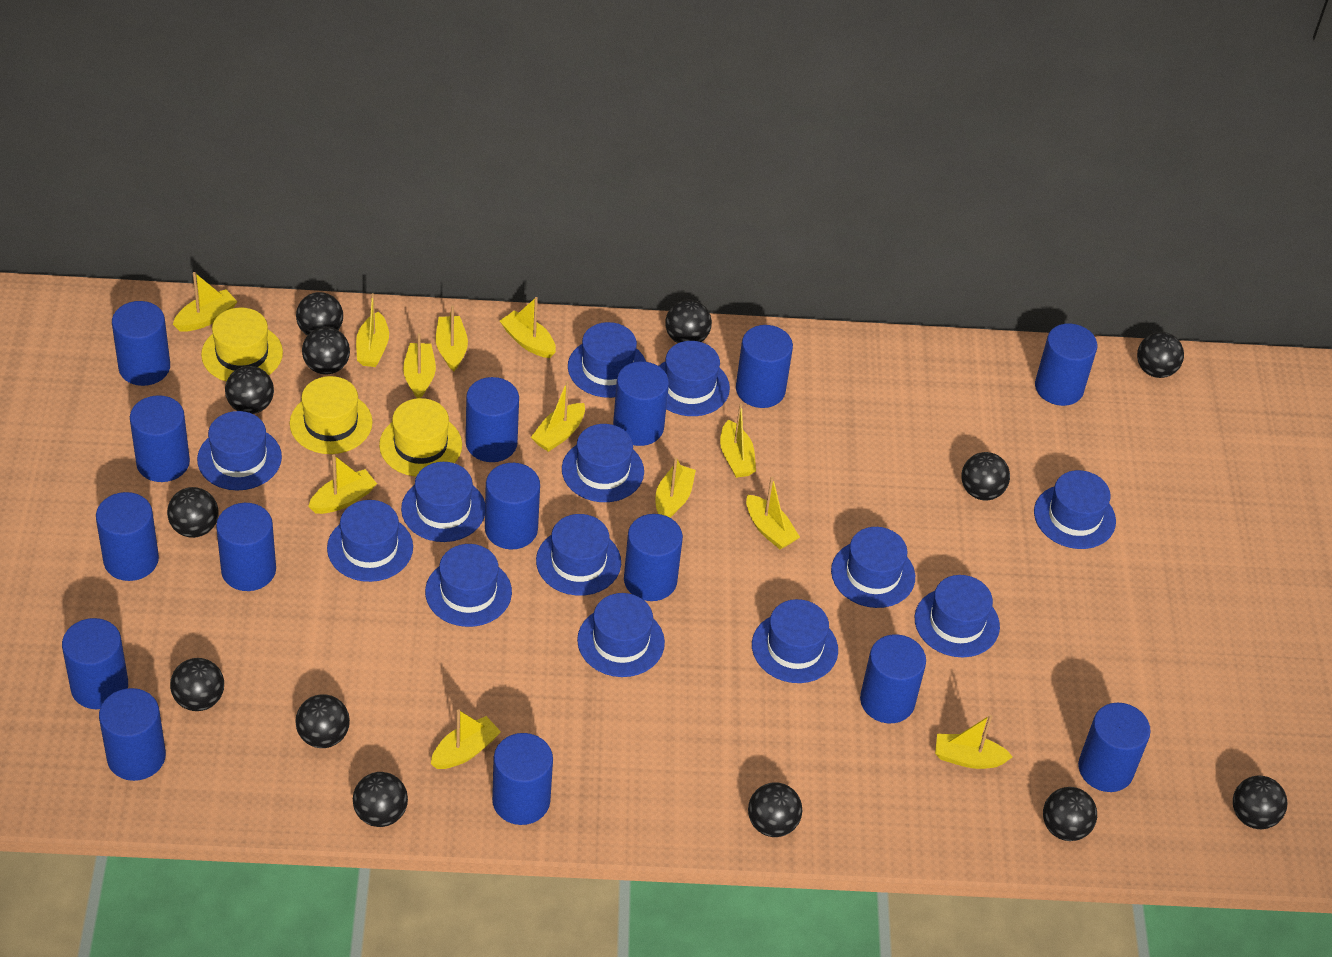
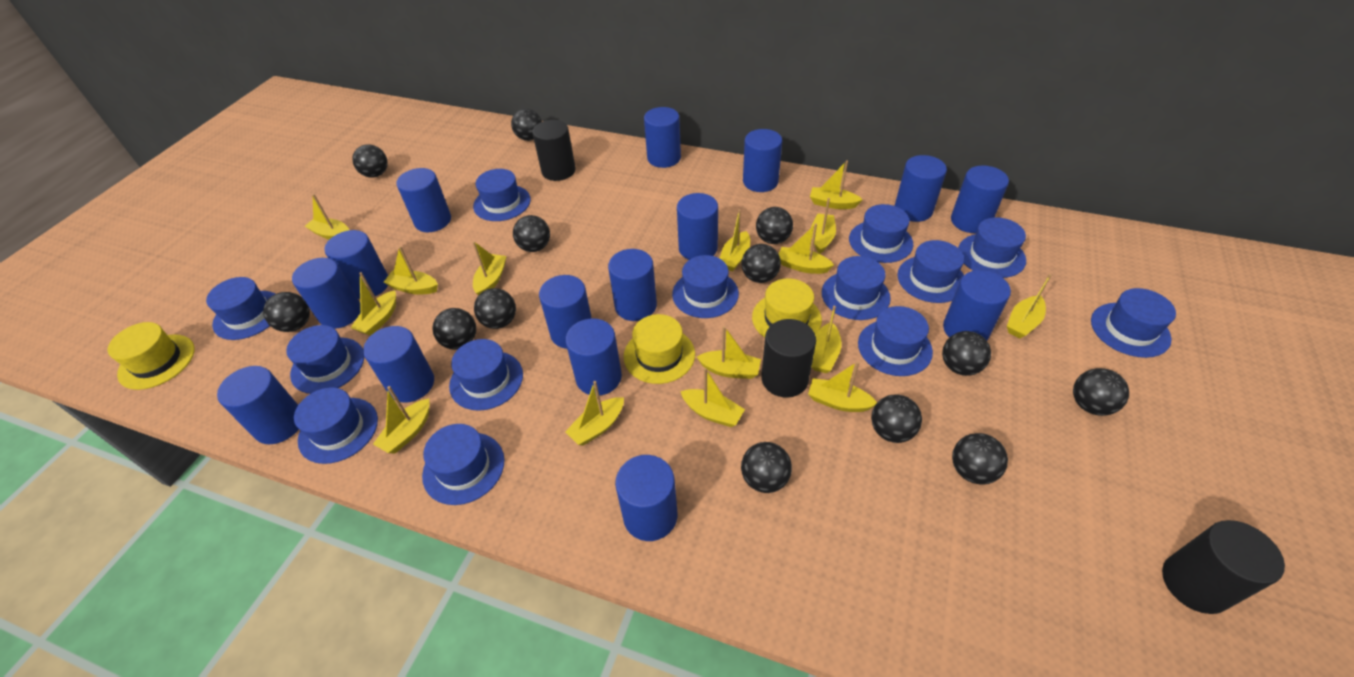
black cylinder: none = 0 -> [532,120,576,181] [761,319,816,398] [1162,520,1285,614] = 3
yellow boat: [173,272,238,332] [308,455,377,514] [356,293,389,367] [403,333,436,398] [431,709,501,769] [436,306,468,371] [500,297,556,358] [531,381,585,452] [655,457,696,518] [720,403,756,478] [746,477,800,549] [935,715,1013,769] = 12 -> [305,194,349,240] [351,272,396,336] [373,386,429,453] [383,246,438,294] [472,241,506,295] [565,381,624,446] [680,368,745,427] [697,326,761,379] [720,209,750,271] [779,223,834,274] [808,361,877,412] [810,160,863,209] [811,198,836,254] [812,306,841,373] [1007,274,1052,338] = 15

